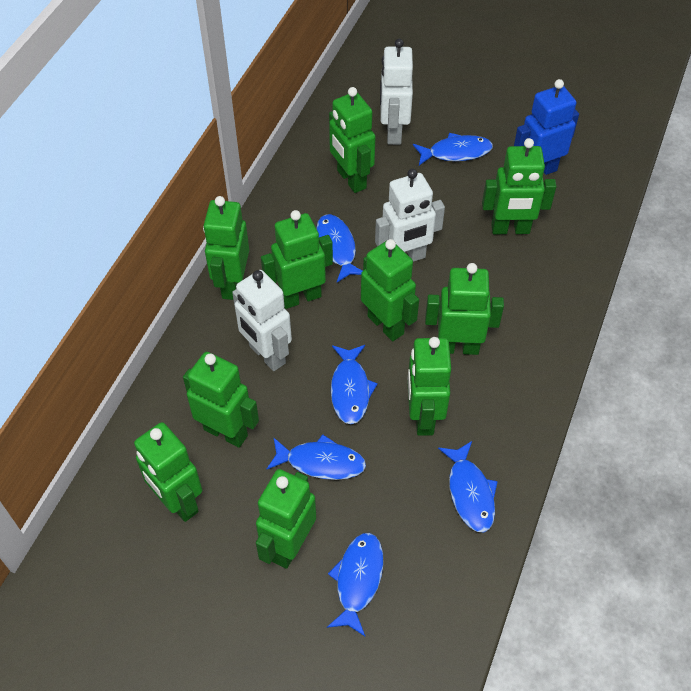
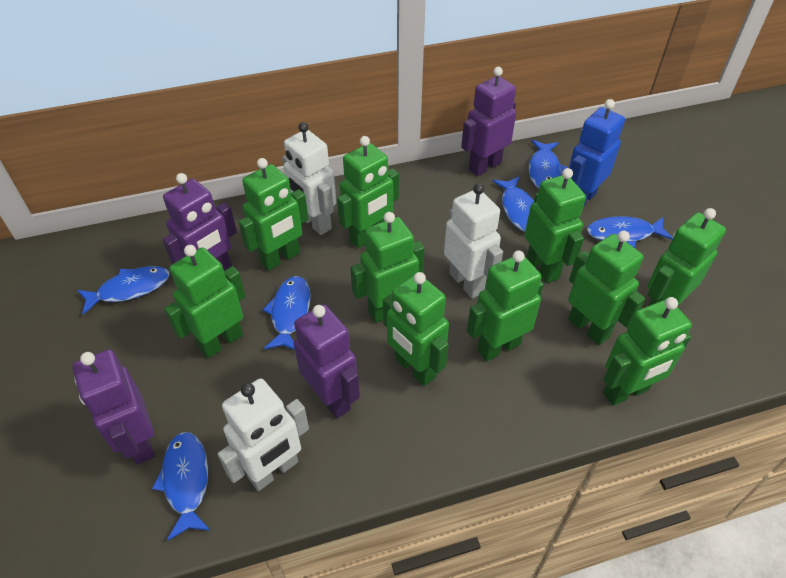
purple robot: none = 0 -> [72,349,155,465] [162,173,237,271] [294,305,360,418] [461,67,516,176] = 4

